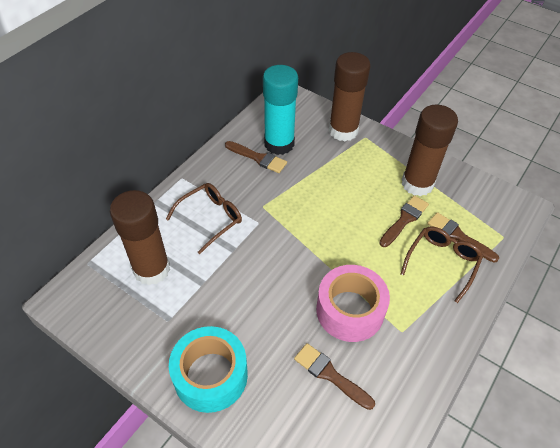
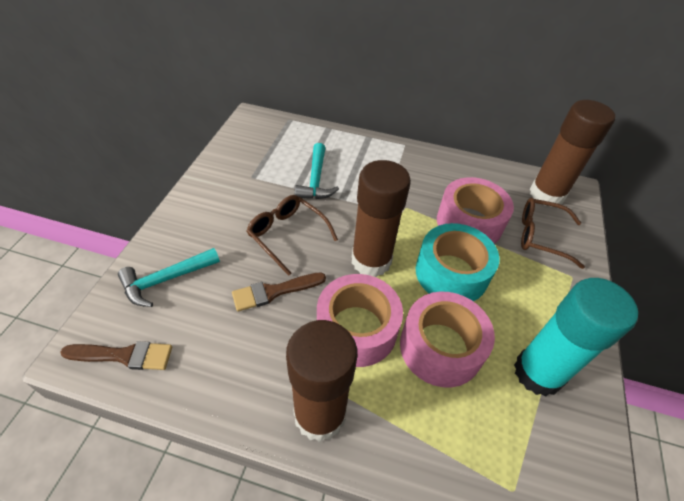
brown brush: [225,141,287,173] [294,343,375,410] [379,195,429,247] [427,212,499,263] = 4 -> [60,341,172,370] [232,272,326,311] = 2
pink tape: [316,265,390,342] = 1 -> [317,274,403,367] [400,292,495,387] [437,177,514,244] = 3
turquoise hammer: none = 0 -> [118,248,220,307] [295,143,339,199] = 2

